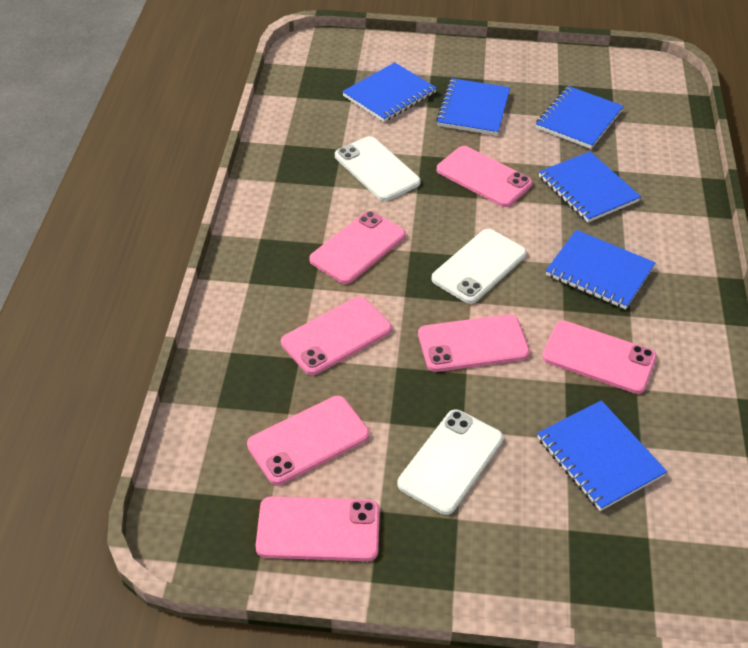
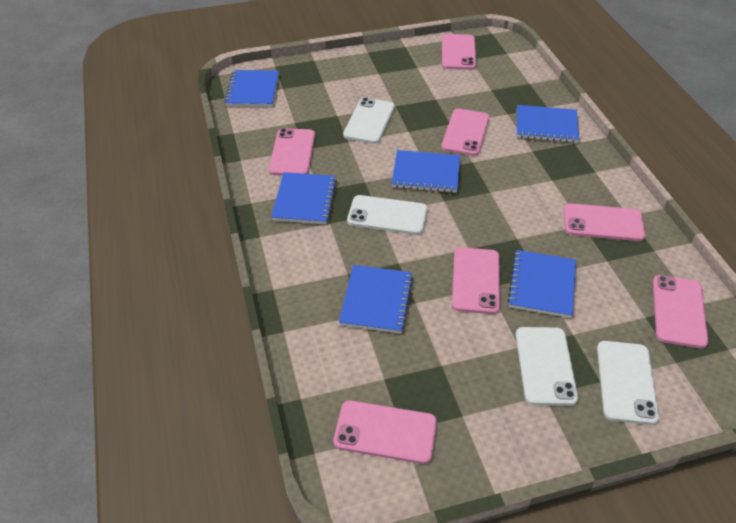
white phone: [335,136,421,201] [397,410,503,515] [431,229,527,304] = 3 -> [343,97,395,144] [347,195,427,235] [516,327,578,406] [597,341,659,425] = 4

